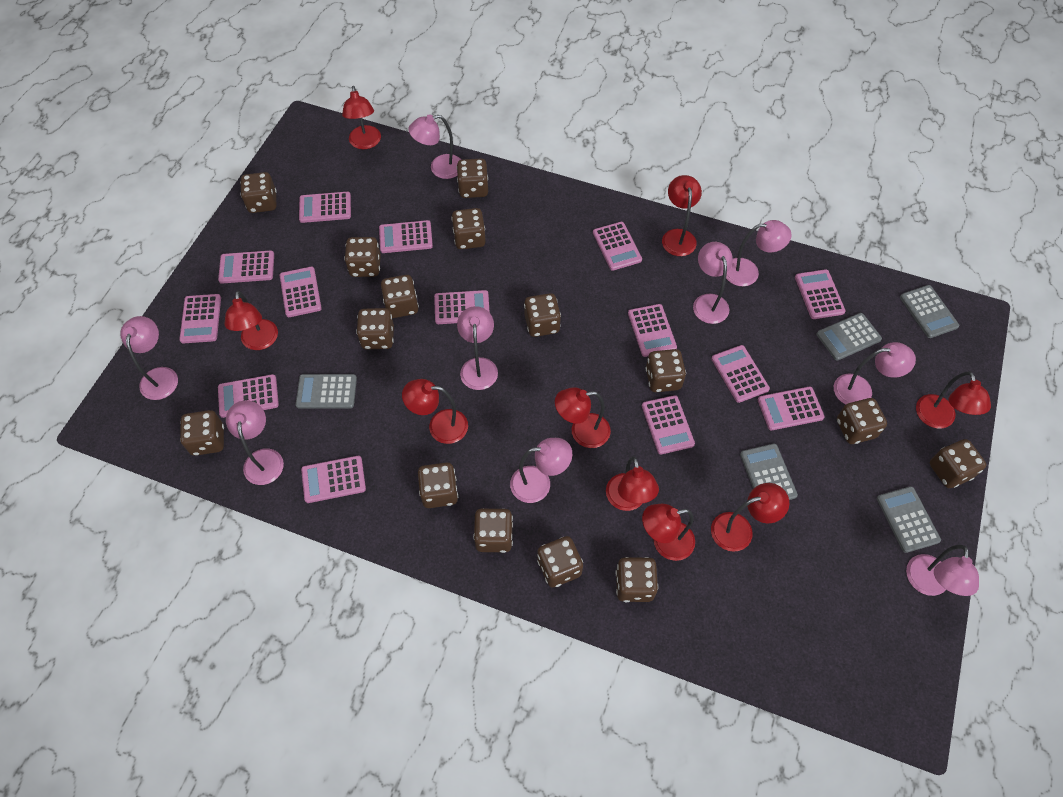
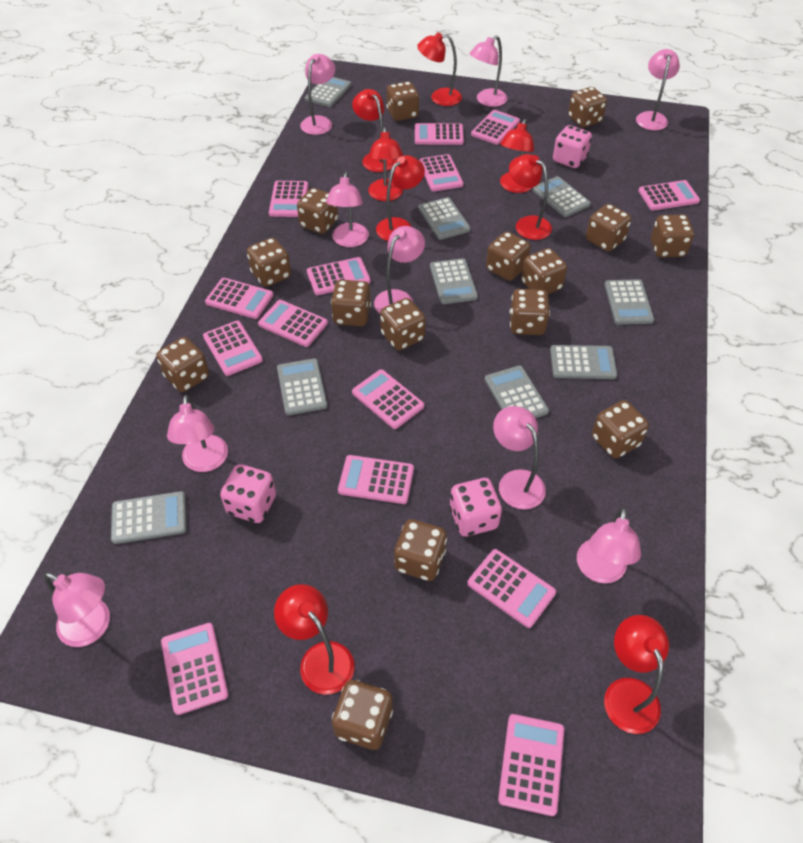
grey calculator: [296,374,357,409] [740,444,798,500] [817,313,882,361] [877,486,941,553] [900,285,959,338] = 5 -> [111,491,187,544] [277,358,327,415] [305,77,351,107] [419,197,470,240] [430,258,478,304] [485,366,549,418] [533,176,591,217] [550,345,617,379] [604,279,654,325] = 9
pink dice: none = 0 -> [220,464,276,523] [449,478,502,537] [553,125,592,168] = 3
red lamp: [224,291,278,350] [342,86,381,149] [402,379,468,444] [555,388,611,448] [606,457,659,511] [642,504,695,561] [662,175,702,256] [711,483,789,552] [916,371,991,428] = 9 -> [274,584,355,695] [352,89,395,172] [368,127,403,201] [376,155,425,241] [417,32,462,106] [500,119,534,193] [509,154,552,240] [604,615,669,734] = 8

